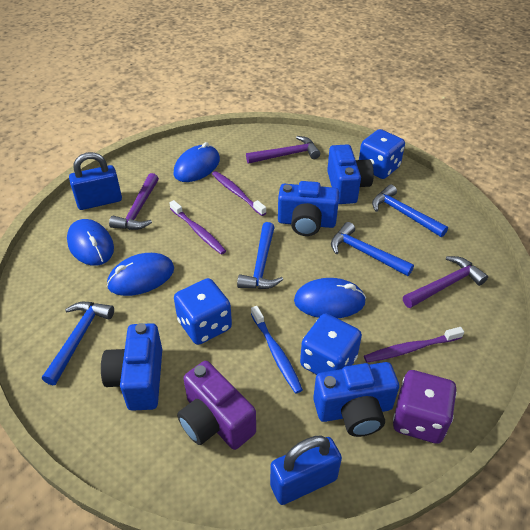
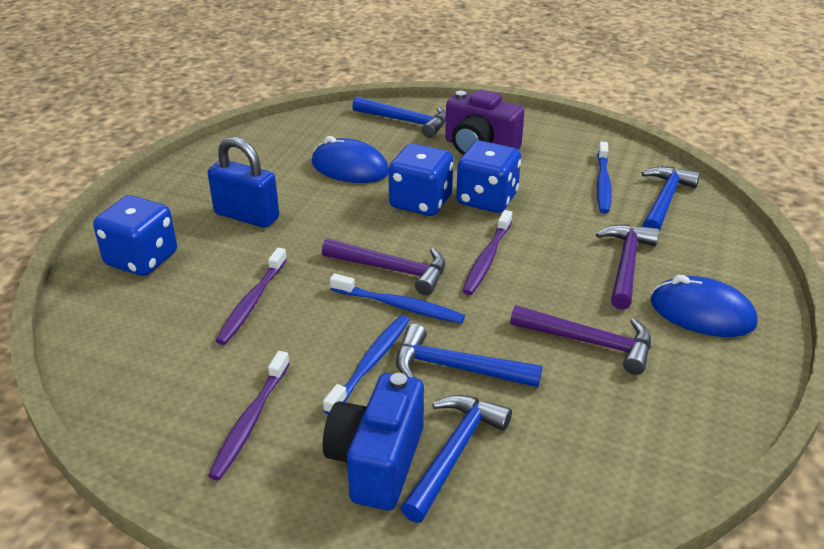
blue camera: [101,323,162,411] [278,181,339,236] [313,362,399,437] [327,144,374,204] = 4 -> [323,373,424,510] = 1
blue mouse: [67,219,114,266] [107,253,174,296] [173,142,220,182] [294,278,366,318] = 4 -> [312,136,389,183] [651,275,757,337] = 2
blue padlock: [69,152,122,210] [270,435,342,505] = 2 -> [208,137,279,228] = 1
blue toothbrush: [251,306,303,393] = 1 -> [323,315,410,415] [330,273,465,323] [597,142,612,214] = 3
purple dice: [393,370,457,444] = 1 -> none = 0

